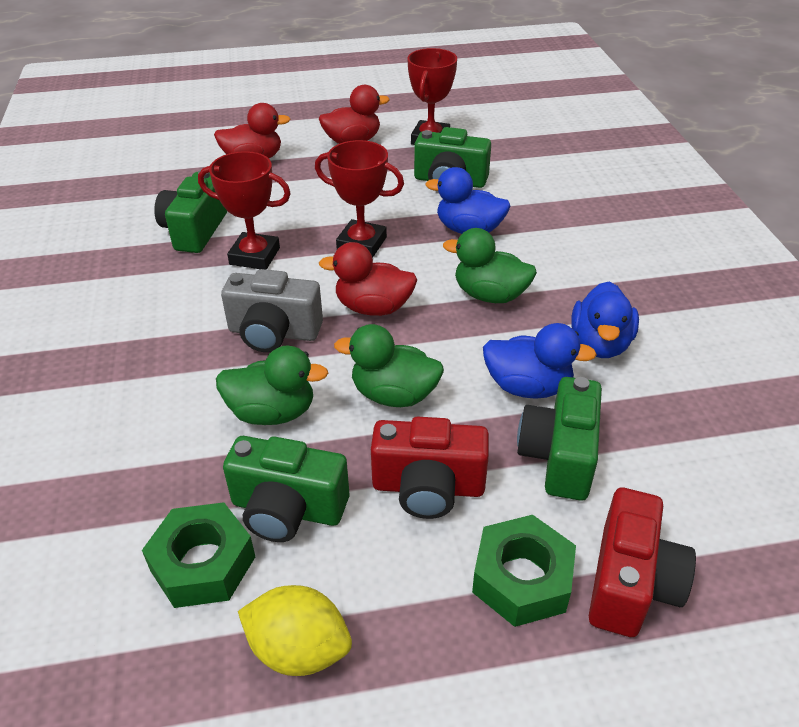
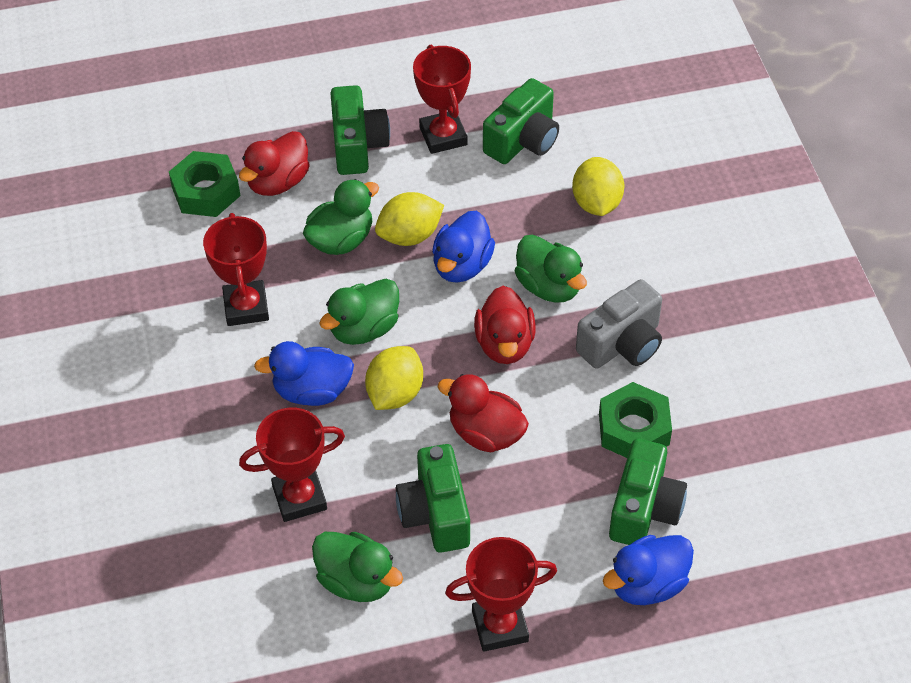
green duck: [216,346,328,425] [334,324,444,407] [443,228,537,303] = 3 -> [303,179,379,255] [312,532,403,602] [319,279,399,345] [515,234,587,303] = 4
red camera: [371,417,489,519] [589,488,696,637] = 2 -> none = 0
red trophy: [198,151,291,270] [315,140,404,258] [407,48,457,145] = 3 -> [203,213,269,326] [239,408,345,522] [413,45,471,154] [445,537,557,652] = 4
yellow lemon: [238,585,352,676] = 1 -> [365,346,423,410] [375,192,444,246] [572,157,624,216] = 3

